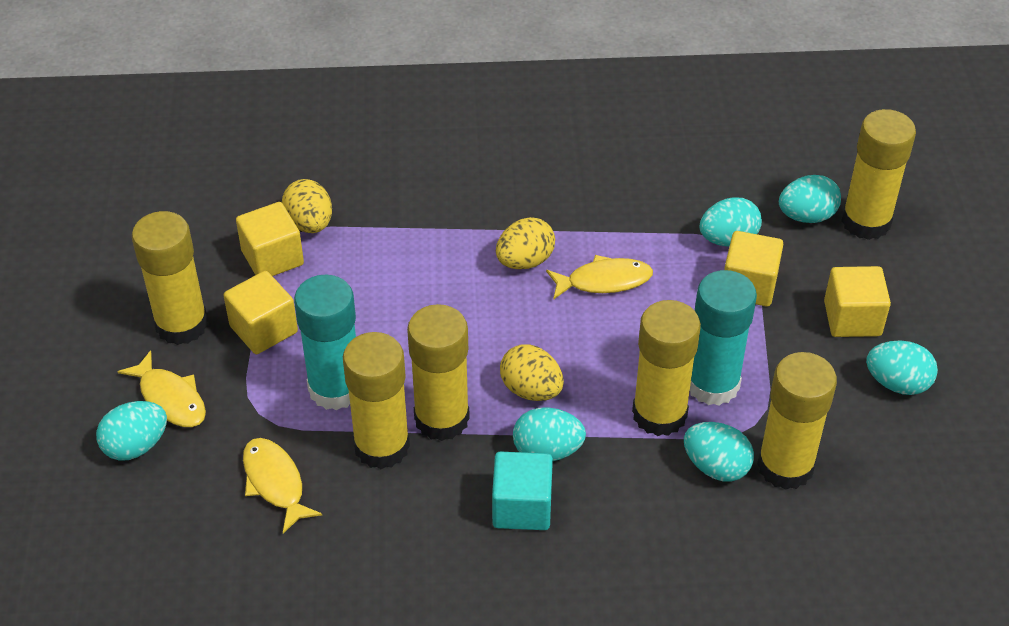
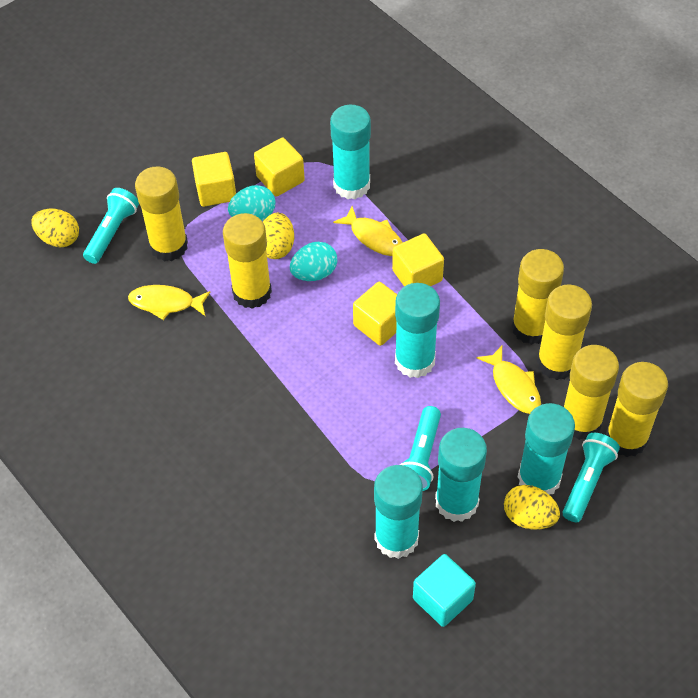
turquoise egg: [96,401,167,461] [513,407,586,461] [684,422,754,482] [700,197,762,246] [779,175,841,223] [866,340,938,395] = 6 -> [228,185,275,221] [290,242,337,281] = 2
turquoise flashlight: none = 0 -> [83,188,139,264] [400,406,441,491] [563,433,620,522] = 3
turquoise glue stick: [294,275,356,410] [690,270,757,406] = 2 -> [330,105,371,199] [374,465,423,559] [395,283,440,378] [435,428,487,522] [518,403,575,495] = 5

